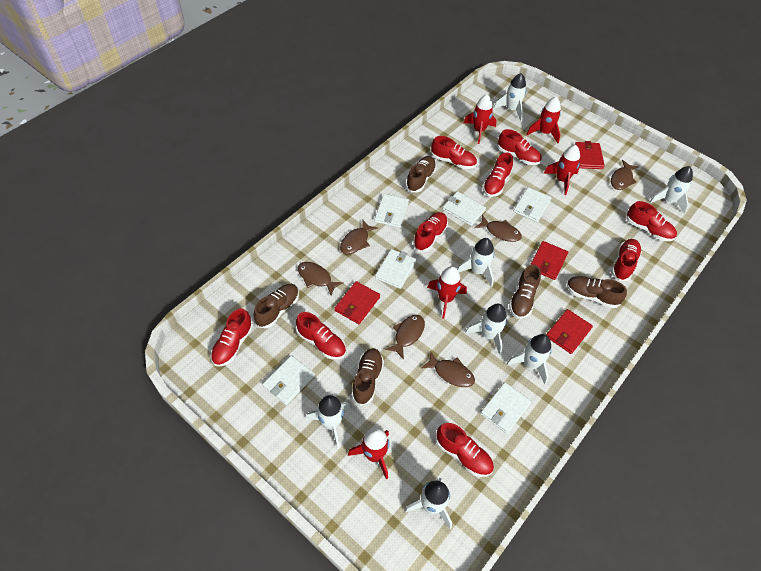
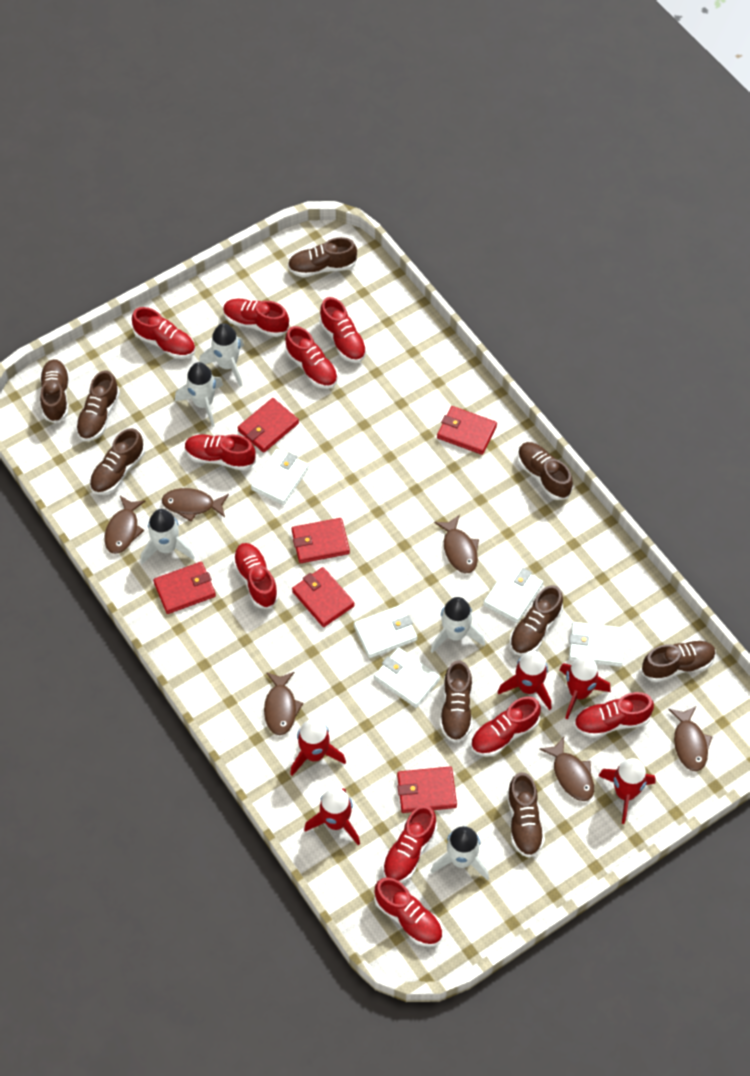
brown shoe: [254,284,299,328] [351,348,384,406] [406,156,436,193] [509,264,541,319] [567,276,627,308] = 5 -> [40,359,69,423] [76,370,120,441] [90,428,145,495] [288,237,357,277] [440,660,472,742] [507,772,545,858] [510,585,563,656] [517,442,573,500] [642,640,716,682] = 9
red shoe: [211,308,253,367] [296,312,346,360] [413,212,448,252] [431,136,477,169] [436,423,494,477] [483,152,513,197] [498,129,542,165] [611,239,642,281] [626,201,677,241] = 9 -> [132,307,195,359] [185,434,256,471] [223,299,289,337] [233,543,279,609] [285,326,338,389] [319,297,367,363] [374,877,442,946] [383,805,437,882] [471,697,541,756] [574,692,654,738] = 10
red wallet: [335,281,380,324] [530,241,568,280] [547,309,593,354] [575,141,605,169] = 4 -> [153,562,216,614] [238,398,299,453] [292,518,350,563] [292,567,355,627] [397,767,457,813] [437,406,497,455] = 6
white rocket: [306,395,350,449] [404,478,452,529] [457,238,495,287] [465,304,507,355] [494,73,526,121] [506,334,551,385] [649,166,693,214] = 7 -> [141,509,195,564] [175,362,223,427] [199,323,244,387] [431,597,485,653] [431,825,489,881] = 5
white wallet: [263,355,315,405] [375,194,409,228] [375,249,416,289] [443,191,486,226] [480,382,531,434] [514,187,552,222] = 6 -> [251,449,309,505] [354,605,417,658] [374,647,440,708] [483,563,543,623] [569,622,625,667] = 5

